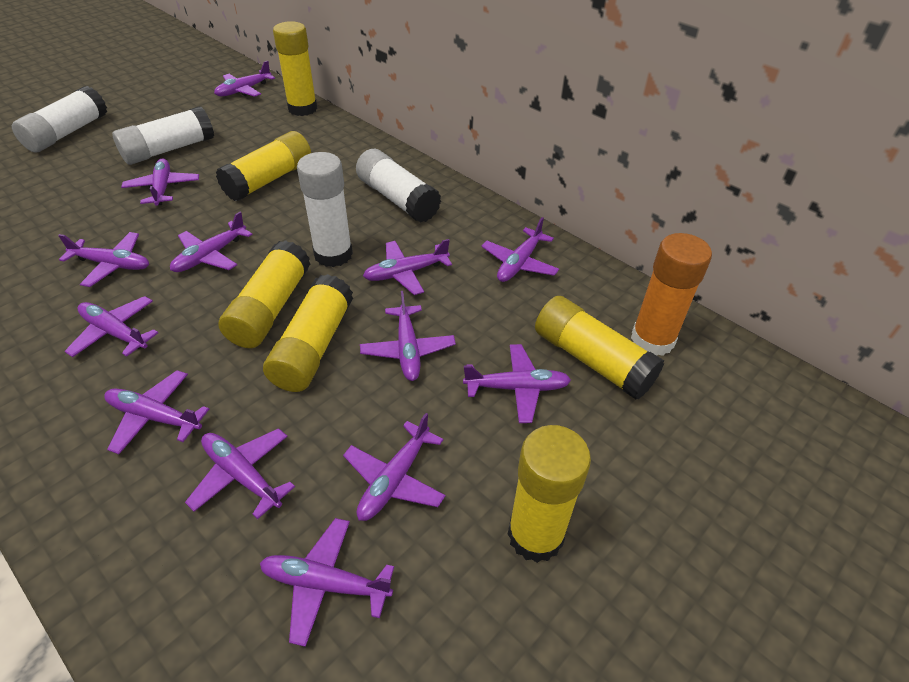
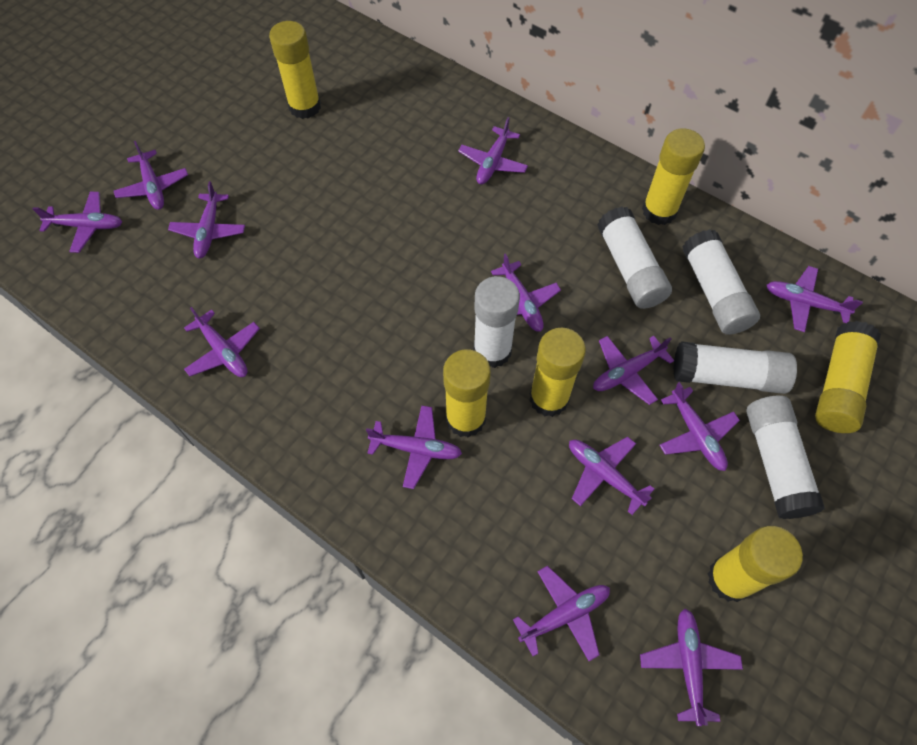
orange glue stick: [631,233,712,356] = 1 -> none = 0
white glue stick: [12,86,107,152] [112,106,214,165] [297,152,353,267] [356,149,441,223] = 4 -> [473,276,520,368] [597,207,672,309] [673,341,797,394] [682,229,760,335] [746,395,825,519] = 5

